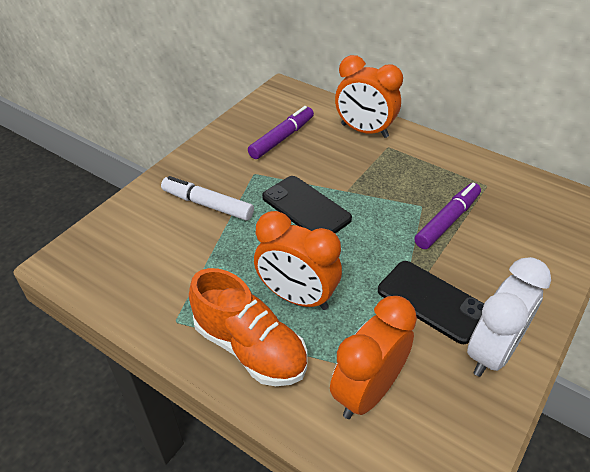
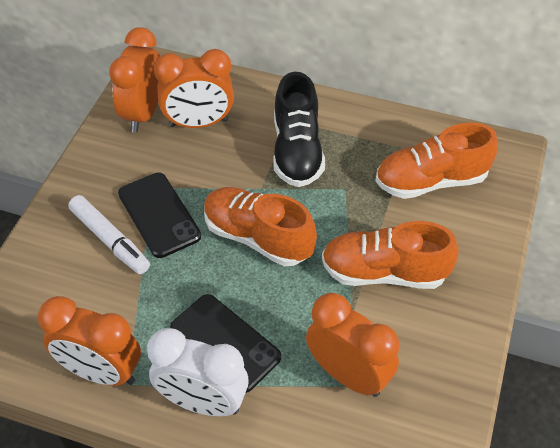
black shoe: none = 0 -> [273,72,325,187] = 1
orange clock: [254,211,342,310] [330,296,417,419] [335,55,403,138] = 3 -> [38,296,141,386] [109,27,160,133] [154,49,234,128] [306,293,399,397] = 4
orange shoe: [189,268,307,386] = 1 -> [204,187,317,266] [322,221,459,289] [376,122,498,199] = 3
purple marker: [248,106,314,159] [415,183,481,249] = 2 -> none = 0

